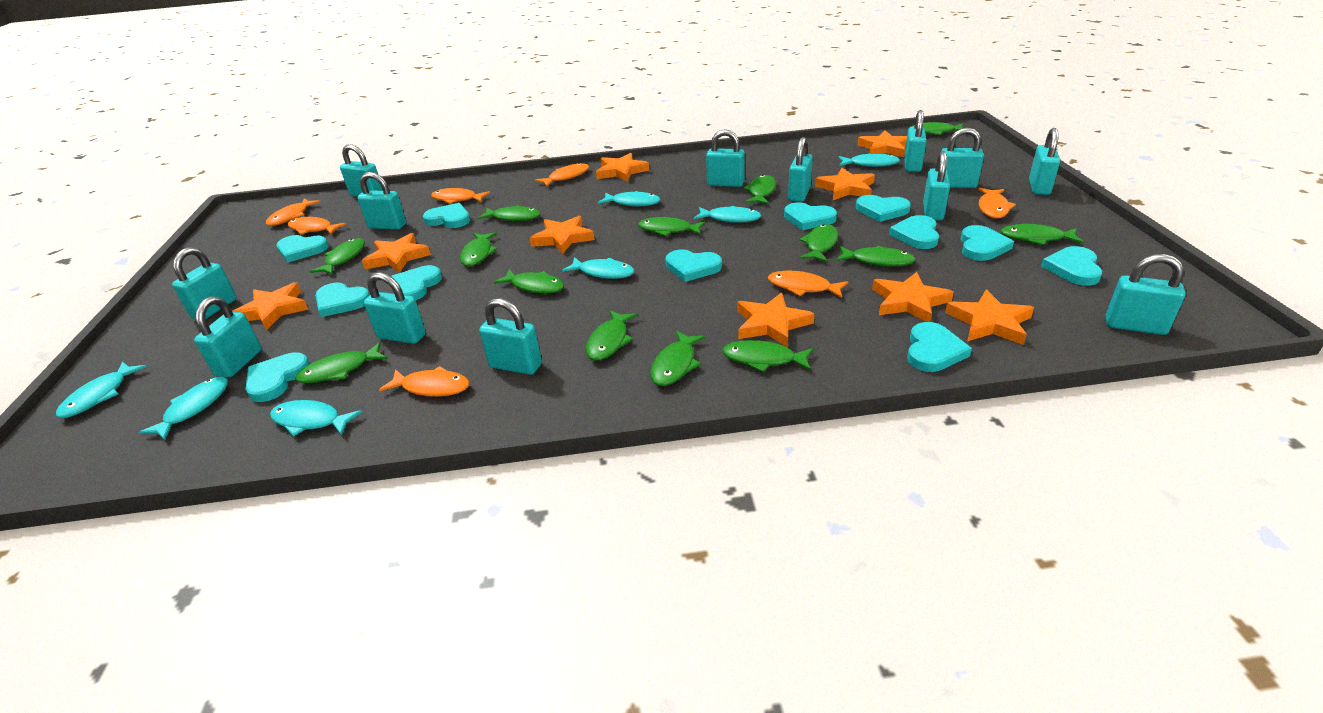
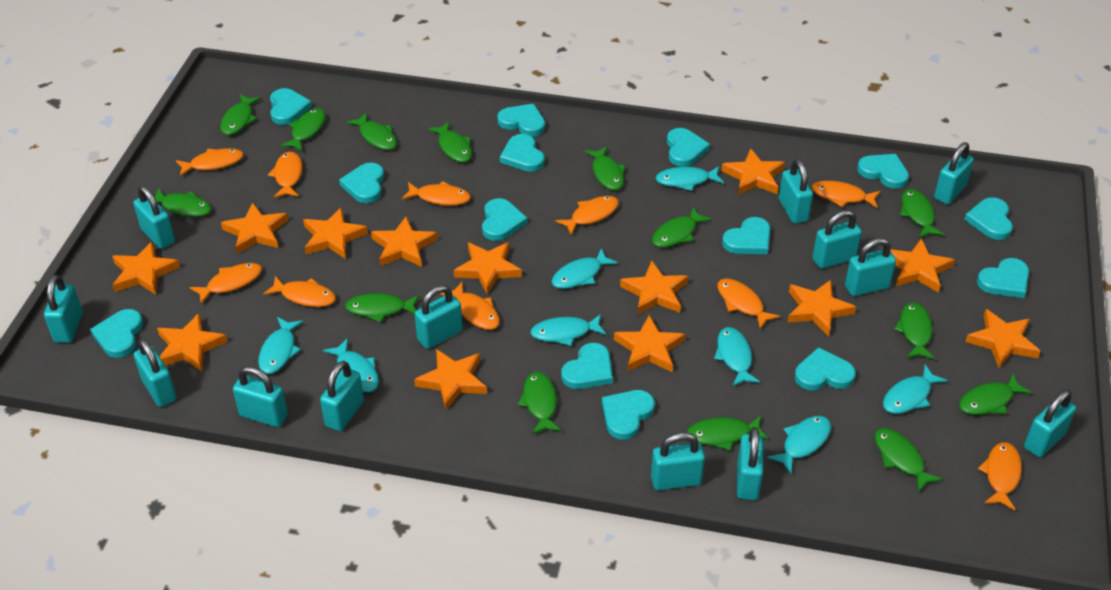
orange fish: [266,199,321,226] [288,217,346,235] [379,366,470,397] [431,188,490,204] [535,163,589,187] [768,271,848,298] [978,188,1016,218] = 7 -> [176,148,244,176] [190,263,262,304] [263,276,336,307] [268,152,303,198] [402,181,471,206] [441,282,500,330] [555,196,619,235] [717,278,780,329] [811,181,880,208] [978,442,1022,511] = 10
orange star: [232,282,309,330] [362,233,431,273] [530,216,595,254] [596,153,649,182] [737,293,815,347] [815,168,875,200] [857,130,907,157] [872,272,954,322] [945,290,1034,345] = 9 -> [112,242,180,295] [157,313,228,371] [221,202,288,254] [303,208,368,259] [371,216,438,267] [414,349,487,410] [454,242,522,295] [614,315,685,372] [620,261,688,315] [722,148,785,195] [788,280,856,336] [890,239,955,293] [965,309,1041,368] = 13
turquoise fish: [56,362,147,418] [138,377,228,440] [270,400,362,437] [562,257,634,279] [598,191,660,206] [694,206,761,223] [839,153,900,167] = 7 -> [258,317,304,374] [323,338,379,392] [530,314,607,346] [551,248,618,289] [656,166,724,191] [714,327,760,387] [767,416,831,474] [883,365,948,414] = 8
turquoise heart: [246,352,310,402] [276,235,329,263] [315,283,370,317] [391,265,442,300] [423,203,470,228] [666,249,722,282] [784,202,837,230] [856,195,911,222] [889,215,939,249] [907,322,972,372] [961,225,1014,261] [1041,246,1102,286] = 12 -> [90,309,143,358] [270,88,312,125] [339,163,384,203] [482,198,528,241] [497,104,545,136] [500,134,545,172] [561,343,613,389] [602,390,655,440] [667,128,710,167] [722,217,770,254] [795,347,856,391] [857,154,909,189] [964,197,1013,240] [977,258,1029,298] = 14

